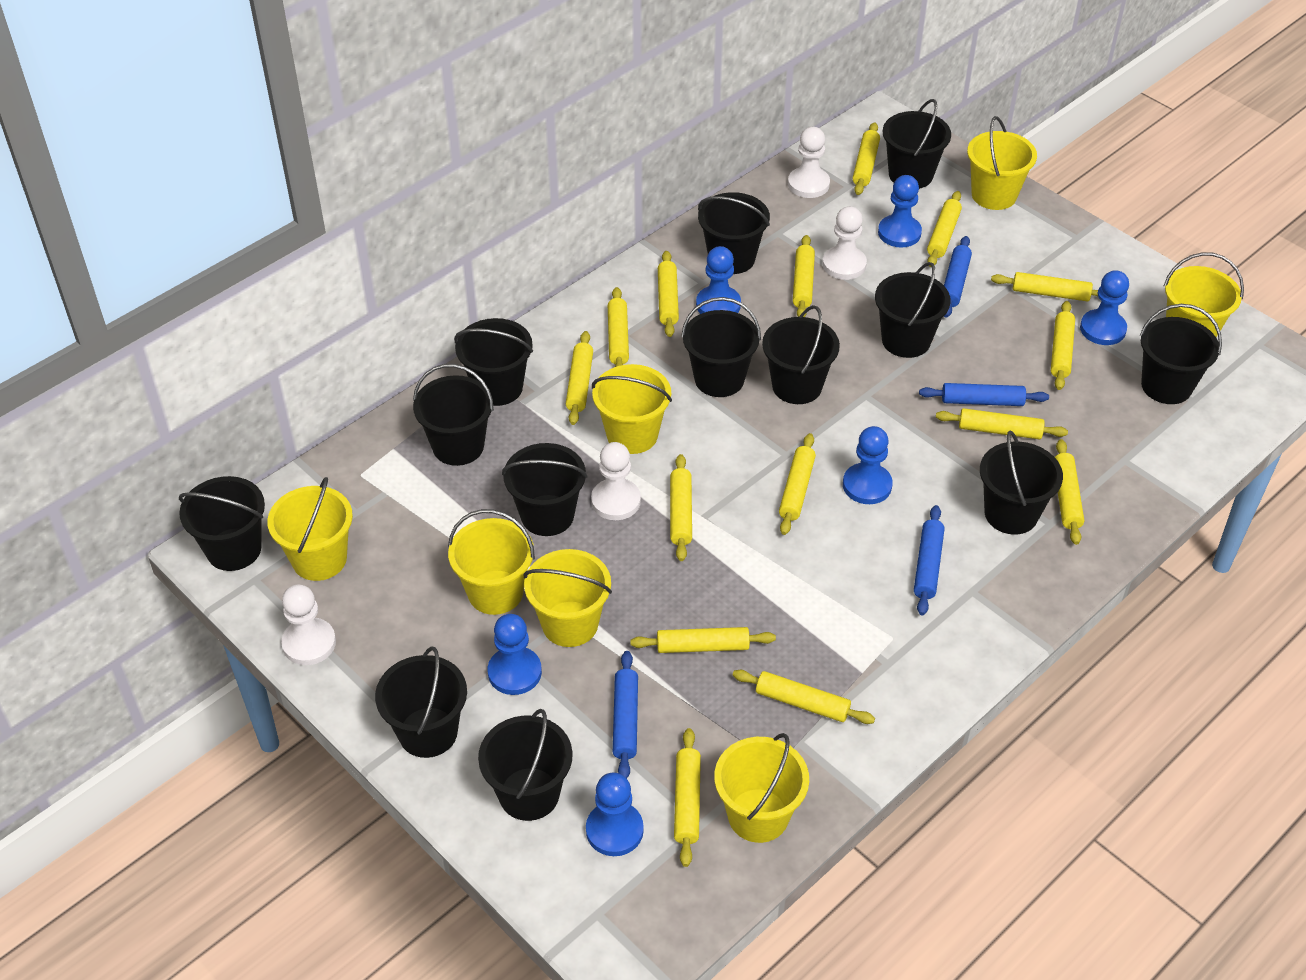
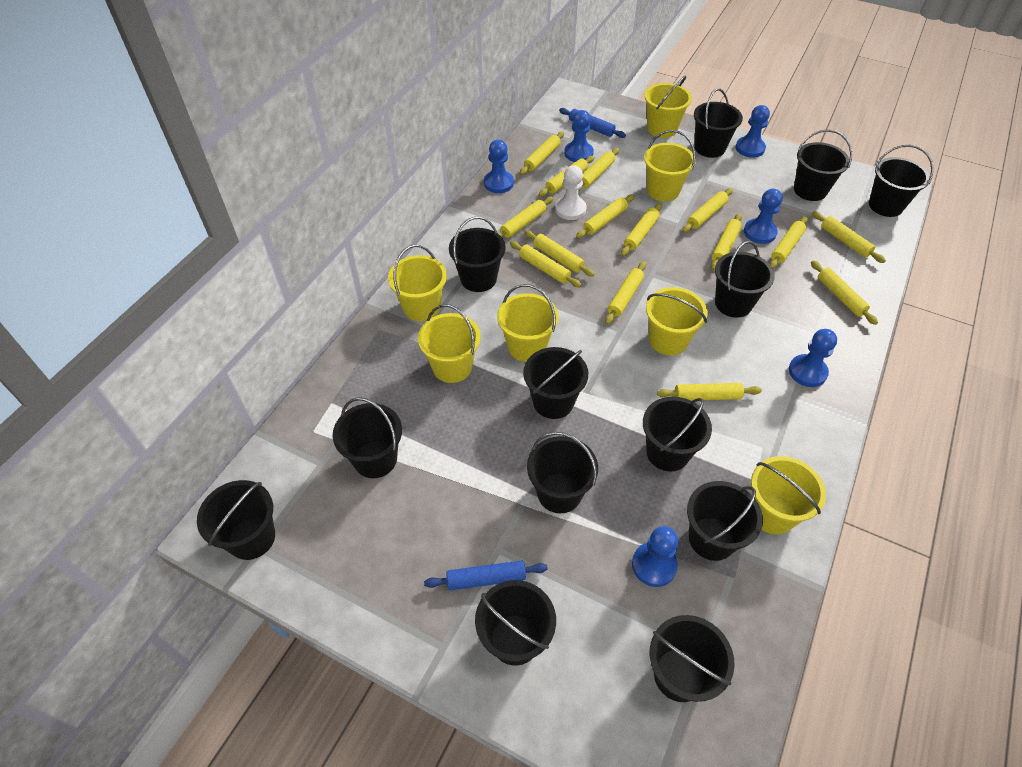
blue rolling pin: [613,651,638,778] [914,505,945,615] [919,383,1049,406] [944,236,972,318] = 4 -> [424,561,548,590] [559,108,626,138] = 2
white pawn: [281,585,336,665] [591,442,641,520] [788,127,830,198] [822,206,867,280] = 4 -> [555,166,587,220] = 1

